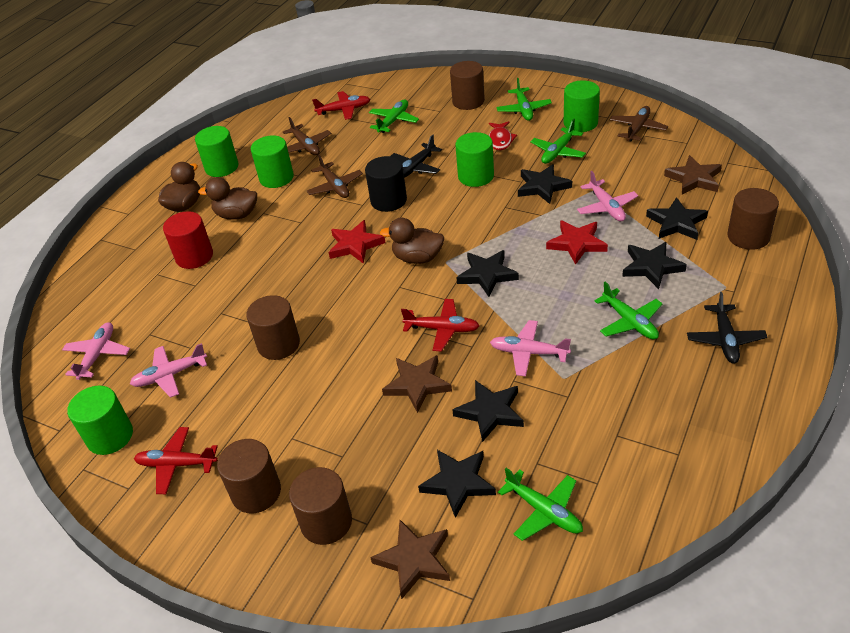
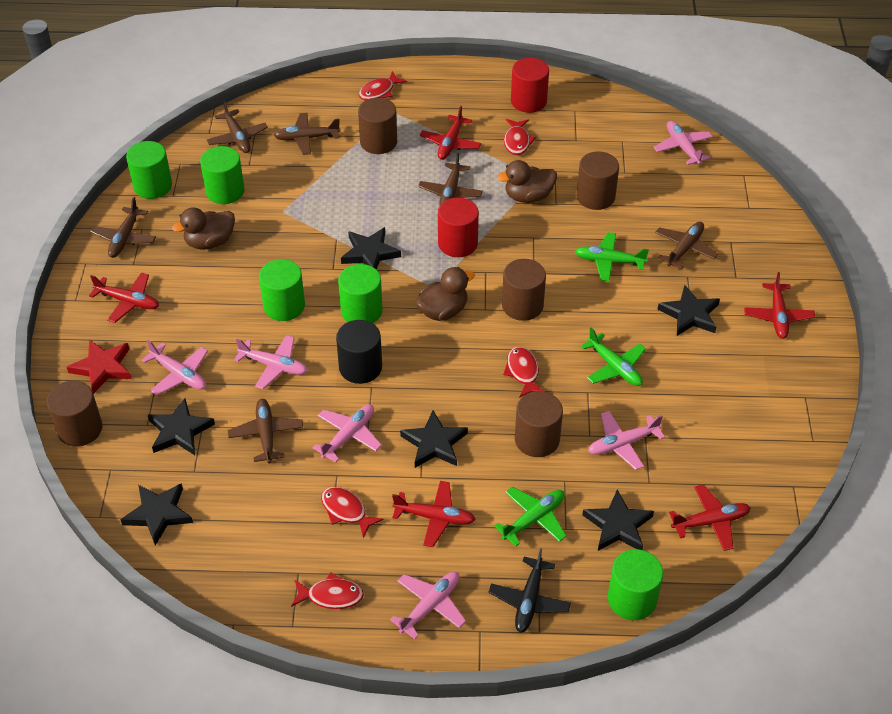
black plane: [391,135,442,178] [687,292,767,364] = 2 -> [488,548,571,633] = 1
brown plane: [283,117,331,155] [306,155,363,198] [610,106,668,141] = 3 -> [91,197,156,258] [207,101,268,153] [228,399,303,463] [274,113,341,155] [418,153,483,205] [655,222,718,269] = 6
brown star: [370,520,450,599] [382,355,452,413] [664,155,722,195] = 3 -> none = 0
green plane: [369,100,419,133] [496,78,552,121] [498,468,583,541] [530,119,586,164] [594,282,663,339] = 5 -> [494,487,567,546] [575,232,649,281] [580,328,646,386] = 3
pink plane: [62,322,130,380] [130,343,207,398] [490,320,571,376] [577,171,638,221] = 4 -> [142,340,208,396] [234,335,308,389] [312,404,382,463] [390,572,466,639] [588,411,665,470] [653,121,713,165] = 6
red cylinder: [163,211,213,269] = 1 -> [438,197,479,257] [511,58,549,113] = 2
red fish: [488,121,517,150] = 1 -> [291,572,364,609] [321,487,384,538] [359,71,407,101] [503,347,545,398] [504,119,536,155] = 5
red plane: [134,427,218,494] [312,91,370,120] [401,299,479,352] = 3 -> [89,273,159,323] [392,481,476,547] [420,106,481,160] [669,484,751,551] [744,272,815,339] = 5
red star: [329,220,385,264] [546,220,608,265] = 2 -> [67,339,131,394] = 1

